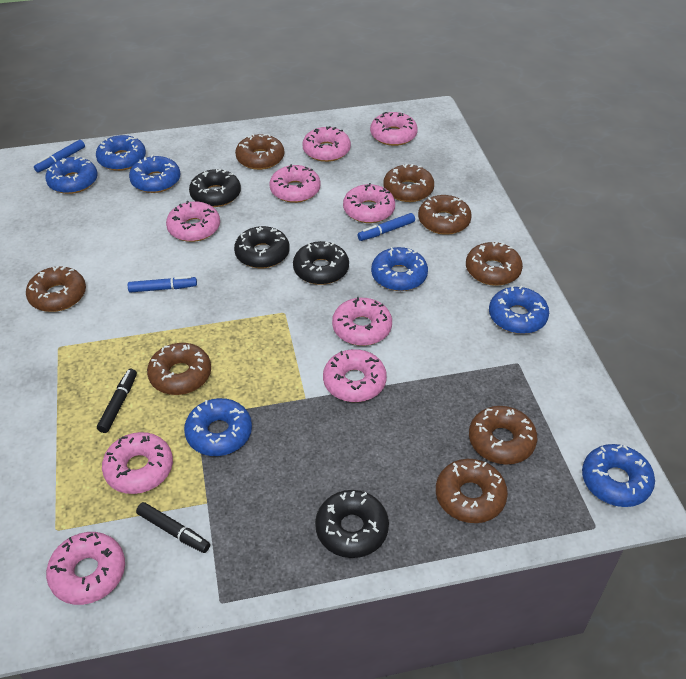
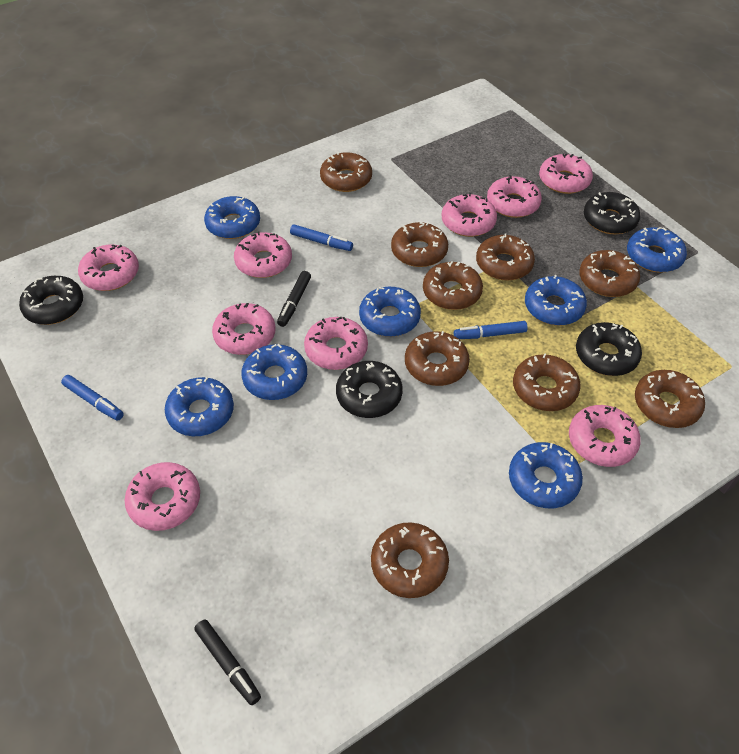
brown donut: [26,266,86,312] [147,343,211,395] [235,134,284,170] [383,164,434,202] [418,195,472,235] [436,459,508,523] [466,242,523,286] [469,406,537,465] = 8 -> [320,152,372,192] [371,522,449,598] [391,222,448,267] [405,331,470,386] [423,262,483,310] [476,234,535,280] [513,353,581,411] [579,250,640,297] [635,370,705,428] = 9

